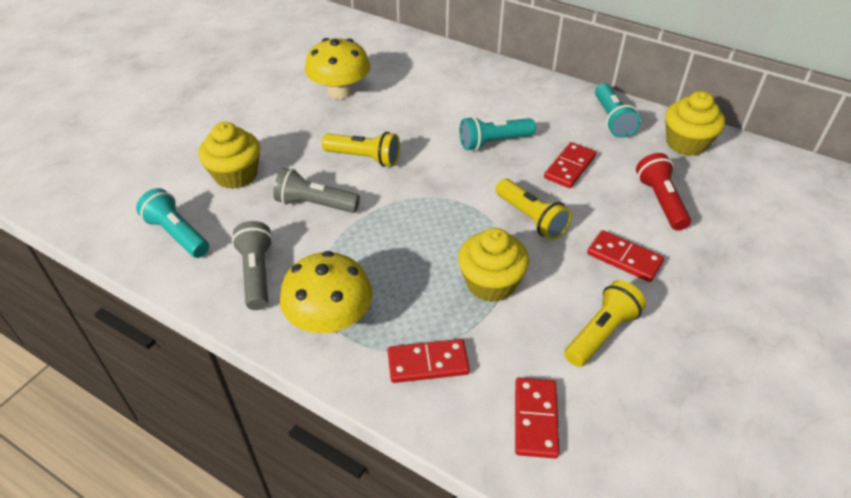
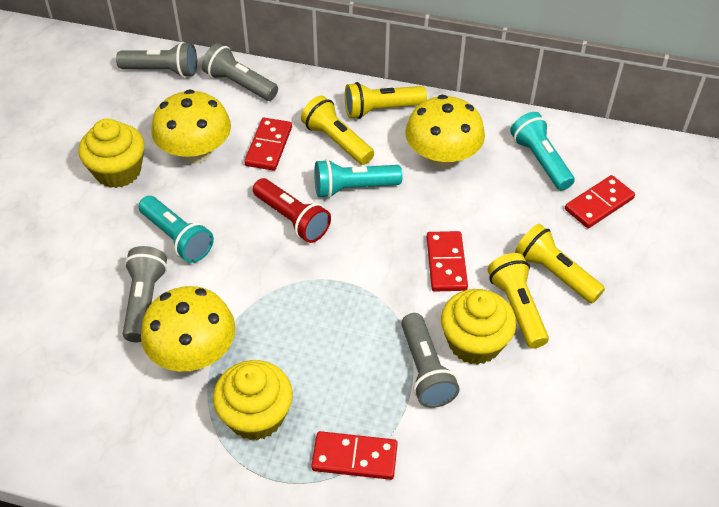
grey flashlight: [232,221,273,310] [273,168,360,213] = 2 -> [116,42,197,77] [123,246,167,342] [202,43,278,101] [401,313,460,408] = 4
yellow flashlight: [322,132,400,167] [495,179,572,240] [564,280,646,367] = 3 -> [301,95,374,165] [345,82,427,119] [487,253,549,348] [515,224,605,303] = 4
yellow mushroom: [280,251,372,334] [305,38,370,99] = 2 -> [141,286,235,372] [152,89,231,163] [405,95,485,169] = 3

